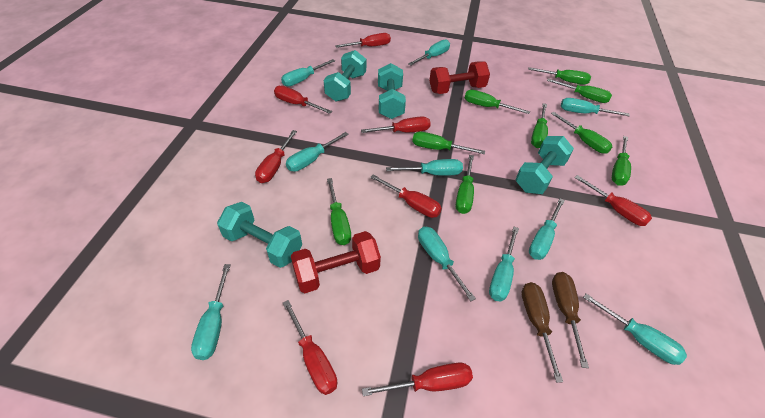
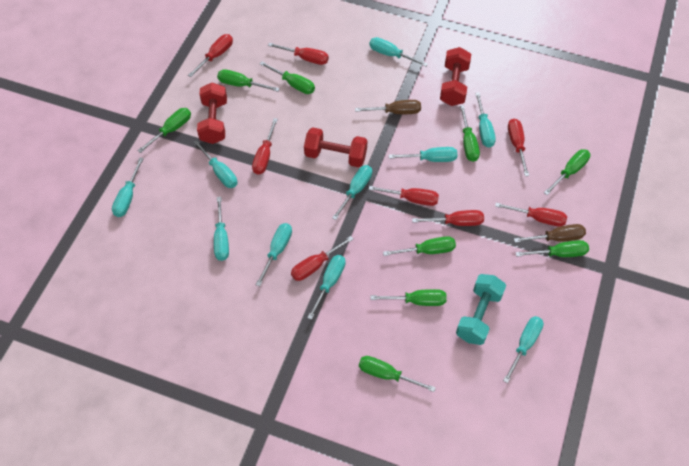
red dumbbell: [291,231,381,293] [429,61,490,94] = 2 -> [197,83,227,144] [304,127,367,167] [440,47,471,106] = 3
turquoise dumbbell: [217,202,302,268] [324,50,366,102] [378,63,406,119] [516,136,574,194] = 4 -> [456,274,506,345] = 1

